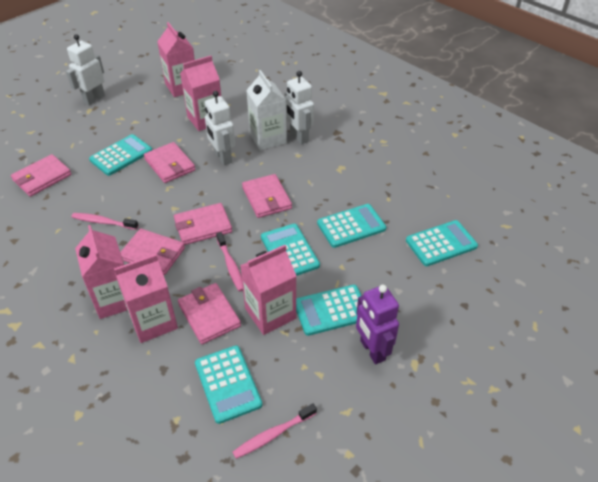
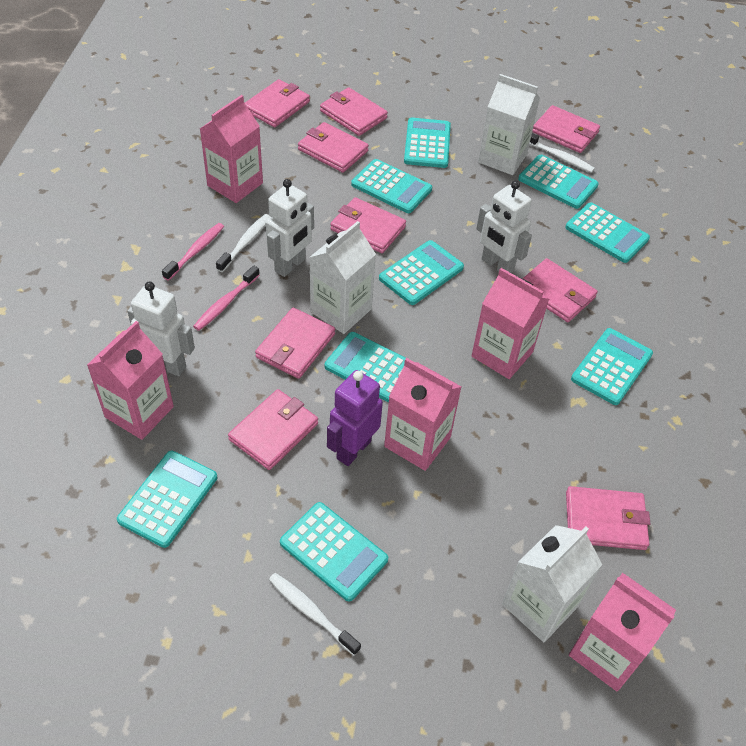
pink toothbrush: [71,213,138,230] [216,232,243,292] [233,403,317,459] = 3 -> [162,223,224,281] [193,265,260,331] = 2
pink wallet: [11,154,72,197] [120,229,185,275] [144,142,195,183] [174,203,232,245] [178,283,241,344] [242,174,292,218] = 6 -> [228,389,318,470] [245,79,310,127] [255,308,335,379] [298,122,369,173] [320,87,388,136] [330,197,406,254] [523,258,598,323] [532,105,600,153] [566,486,650,550] = 9
turquoise calculator: [89,134,152,176] [195,345,262,424] [261,224,320,276] [296,285,361,336] [317,204,386,248] [406,220,478,266] = 6 -> [117,451,217,548] [280,502,388,602] [325,332,406,403] [351,159,432,213] [379,240,464,305] [404,118,451,168] [518,155,599,209] [565,203,650,263] [571,328,653,405] = 9
white carton: [246,70,287,150] = 1 -> [309,221,376,334] [478,74,540,175] [502,525,602,642] = 3
white toothbrush: none = 0 -> [216,214,270,272] [269,573,361,656] [529,133,595,173] = 3

